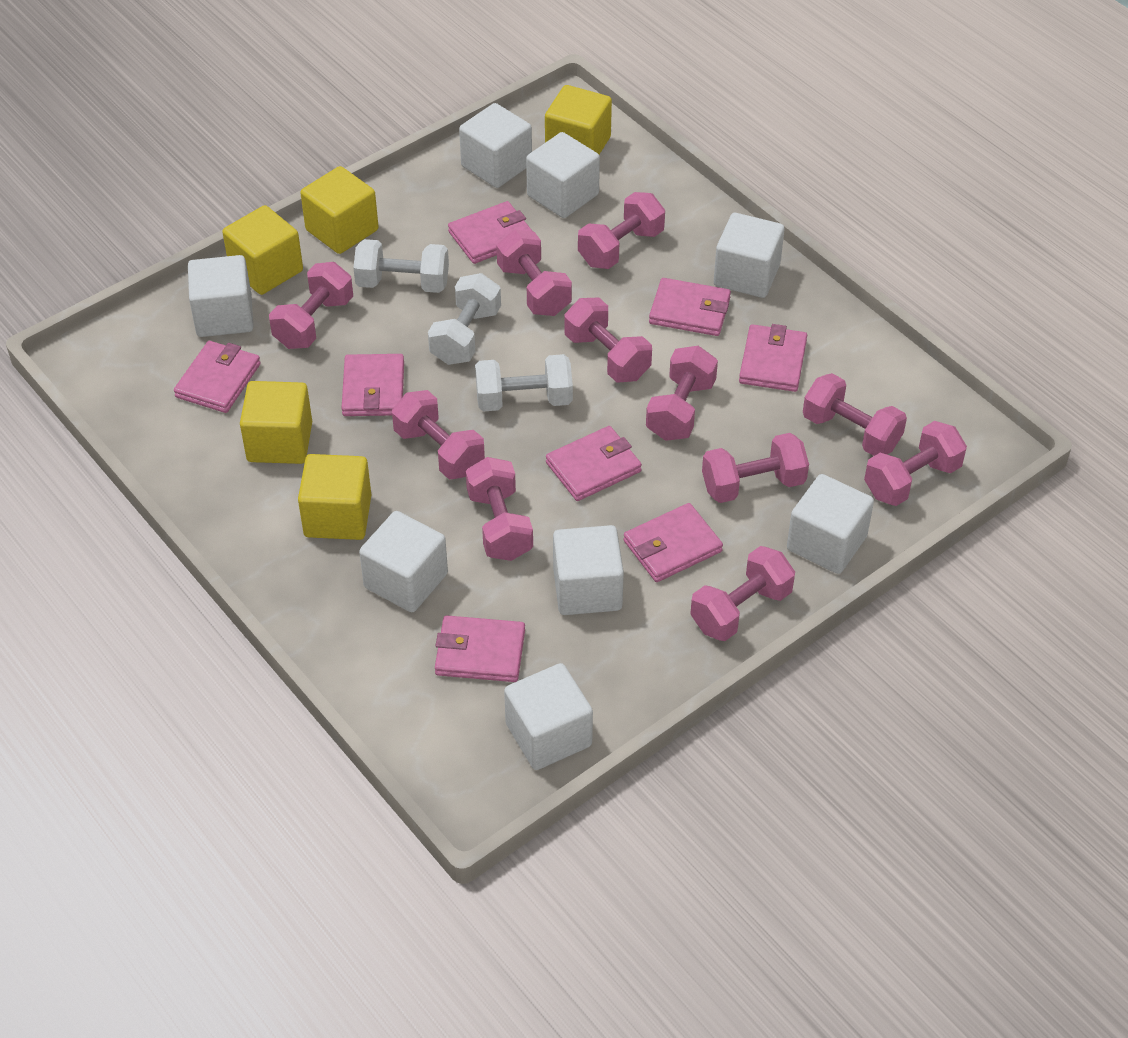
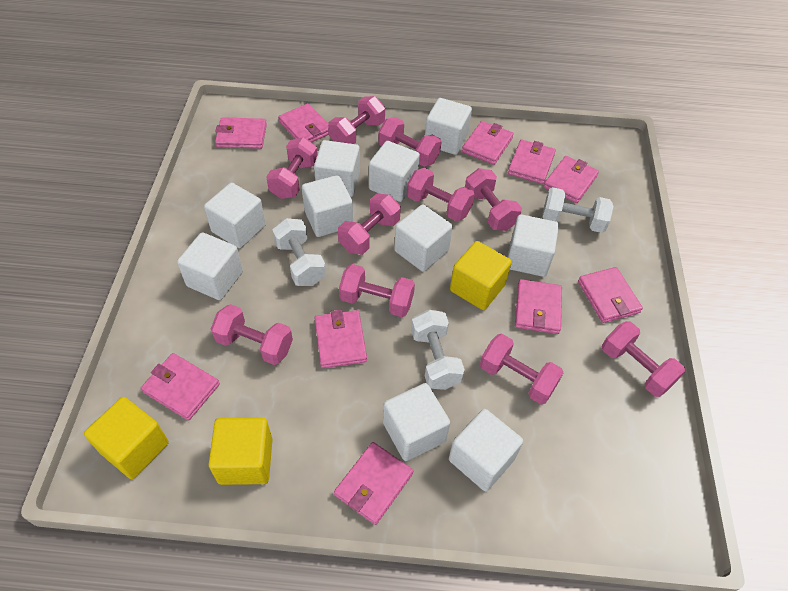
pink dumbbell: [269,262,353,349] [392,390,485,479] [466,457,533,561] [496,230,572,316] [565,298,652,383] [578,192,665,269] [646,346,718,441] [690,546,795,641] [702,433,809,503] [803,373,907,456] [864,421,967,506] = 11 -> [211,304,293,365] [266,137,318,199] [328,96,385,144] [338,194,401,255] [339,264,415,317] [378,117,442,167] [407,168,475,221] [465,168,522,231] [480,334,563,404] [602,321,685,397] = 10
pink wallet: [174,341,261,413] [341,354,404,416] [435,615,525,682] [448,201,533,264] [546,426,642,501] [623,503,723,582] [649,278,731,336] [739,324,807,392] = 8 -> [141,353,220,420] [215,117,267,149] [278,103,329,142] [315,310,367,368] [334,442,414,525] [462,121,514,165] [508,140,556,184] [515,279,562,334] [543,156,599,203] [578,267,643,323] = 10
white cube: [188,255,254,337] [359,511,448,612] [459,103,532,188] [504,663,593,770] [526,132,600,218] [553,525,624,615] [714,213,784,298] [787,474,874,574] = 8 -> [177,232,243,300] [204,183,266,248] [302,175,353,237] [314,140,360,197] [369,141,420,202] [383,383,450,461] [394,205,453,272] [425,98,472,155] [449,409,523,491] [508,214,559,277] = 10
yellow cube: [222,205,303,295] [240,381,312,464] [298,454,371,540] [300,166,379,254] [545,85,612,155] = 5 -> [84,397,169,479] [208,418,273,485] [450,241,512,310] = 3

